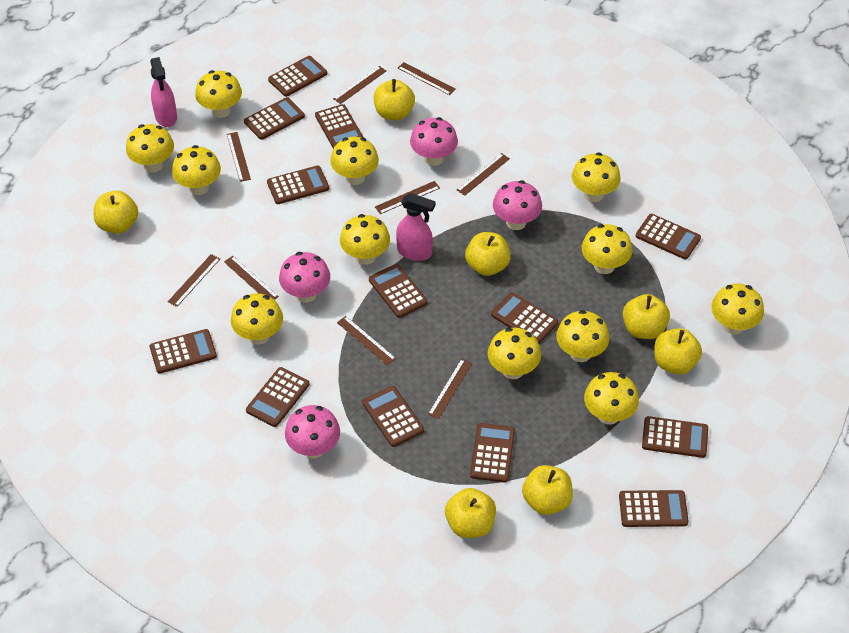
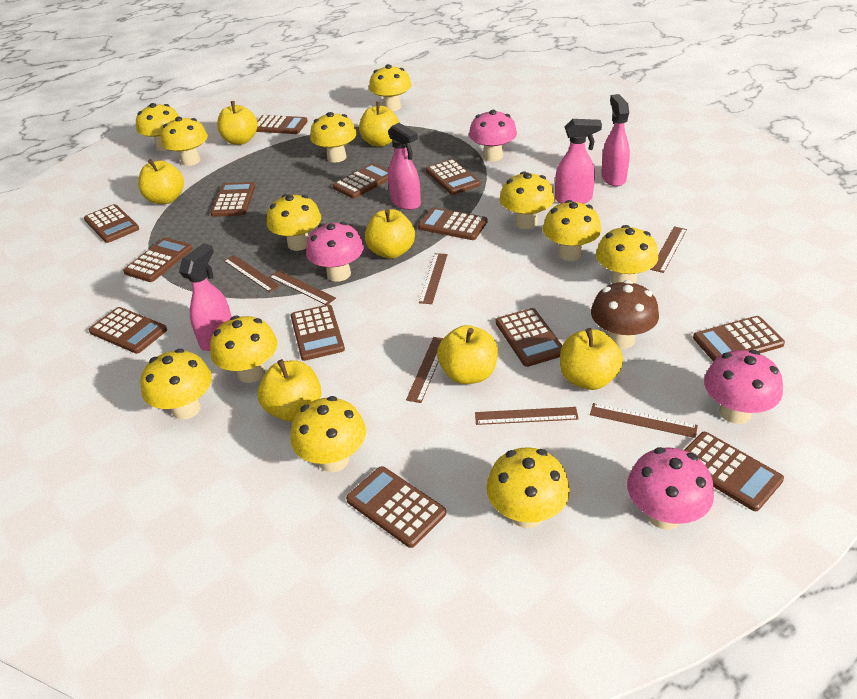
brown mushroom: none = 0 -> [591,280,659,349] = 1
brown ruler: [168,254,220,307] [224,256,279,300] [227,132,251,182] [333,66,386,104] [337,316,396,366] [375,181,440,214] [398,62,456,95] [428,359,473,419] [457,153,510,196] = 9 -> [224,255,280,292] [269,270,336,305] [406,337,443,403] [419,253,448,304] [475,407,579,425] [590,403,698,438] [650,226,687,273] = 7
pink spray bottle: [150,57,177,127] [396,193,436,261] = 2 -> [179,243,232,351] [388,123,421,210] [555,119,602,204] [601,94,630,187] = 4

